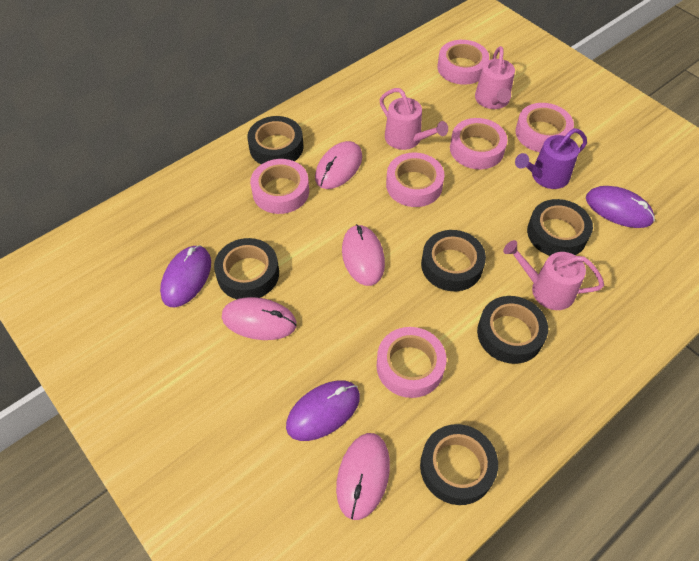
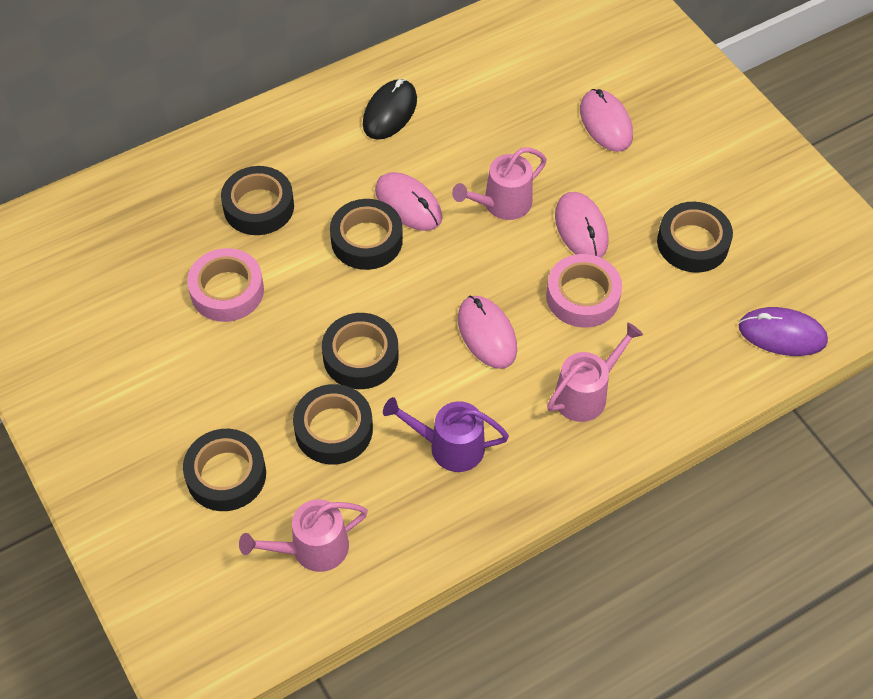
black mouse: none = 0 -> [363,79,417,140] = 1
pink tape: [250,159,309,214] [376,327,446,398] [386,153,445,207] [437,40,489,85] [450,118,507,169] [516,103,574,152] = 6 -> [187,248,264,322] [546,254,622,328] = 2
purple mouse: [160,245,211,308] [286,380,360,441] [586,186,655,228] = 3 -> [738,307,828,356] = 1

